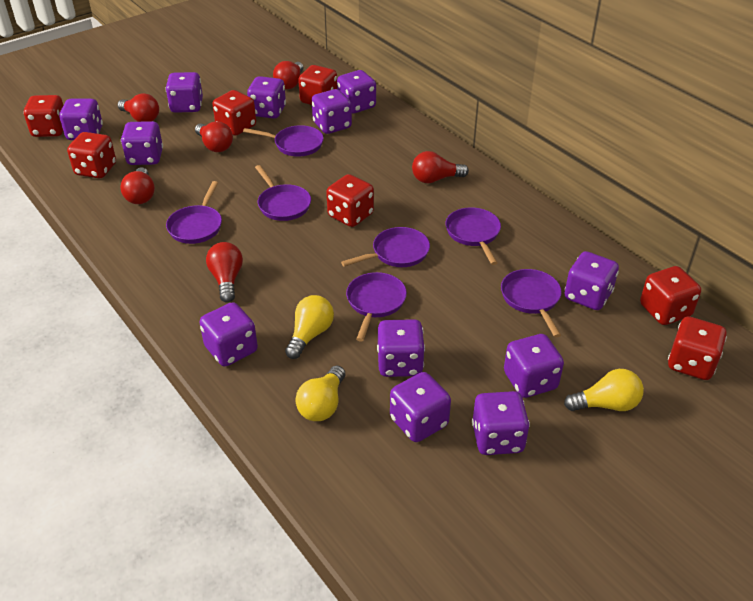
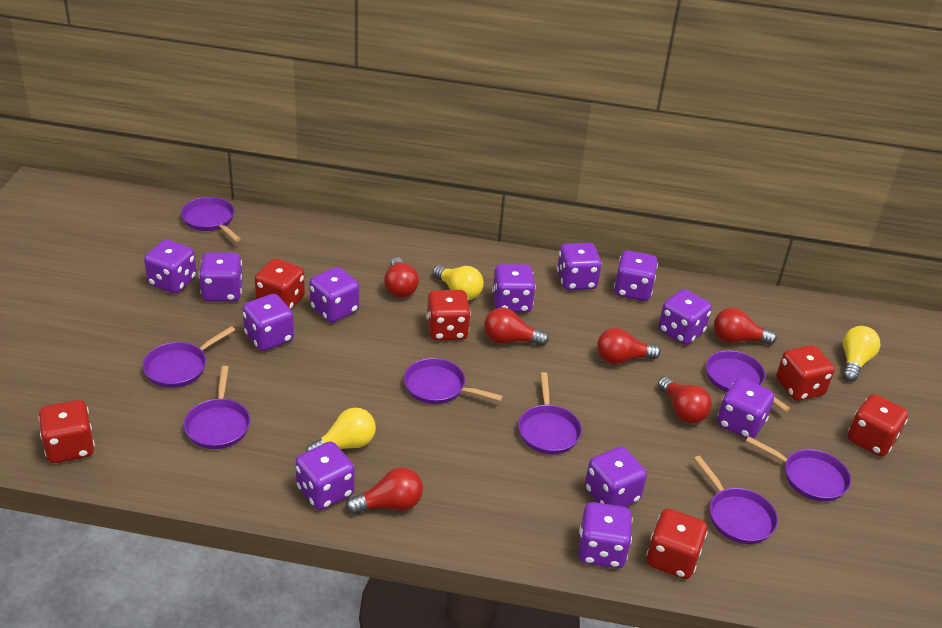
purple pan: [166,181,222,244] [243,125,324,157] [255,165,311,221] [341,227,430,267] [346,272,407,342] [445,207,501,265] [501,269,562,337] = 7 -> [143,326,235,388] [181,197,241,242] [184,366,250,449] [404,358,503,404] [518,372,582,454] [694,456,778,544] [706,350,790,412] [746,436,851,502] = 8
red dice: [24,95,63,137] [67,132,116,178] [212,90,256,136] [298,65,337,105] [326,174,374,227] [640,266,701,325] [668,316,727,380] = 7 -> [38,400,95,463] [255,259,305,309] [426,290,471,340] [646,508,707,579] [776,345,835,401] [848,394,908,457] = 6

